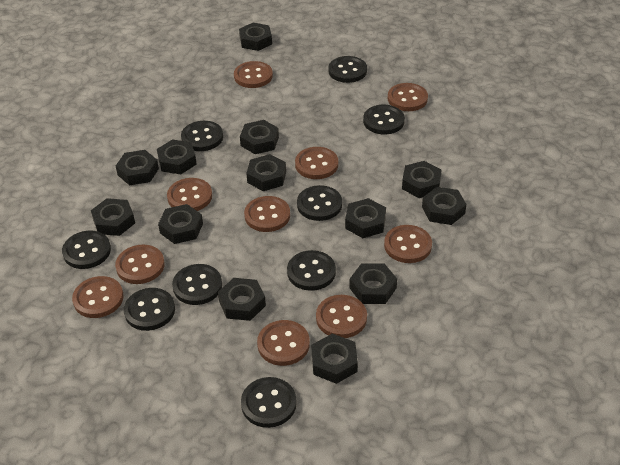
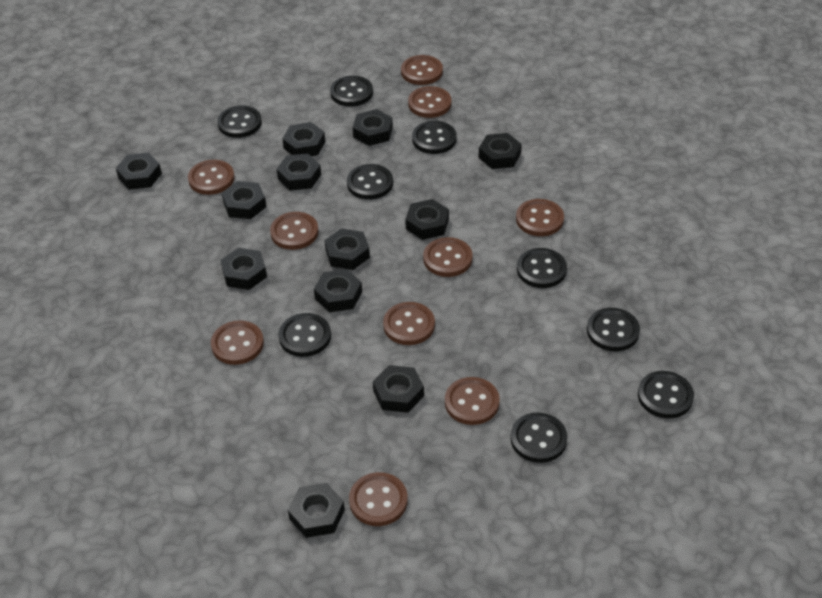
black nut: [91,198,135,236] [116,150,159,185] [157,139,197,174] [158,204,203,244] [218,278,266,321] [239,23,272,51] [240,120,279,154] [246,154,286,191] [312,333,358,384] [345,198,386,238] [350,264,397,304] [402,161,442,198] [422,187,466,225] = 13 -> [116,153,162,190] [221,248,267,290] [222,181,266,219] [277,153,321,191] [282,122,325,156] [288,483,345,538] [314,269,362,312] [324,228,370,270] [353,109,393,146] [373,365,424,413] [405,199,449,240] [479,133,522,169] = 12

